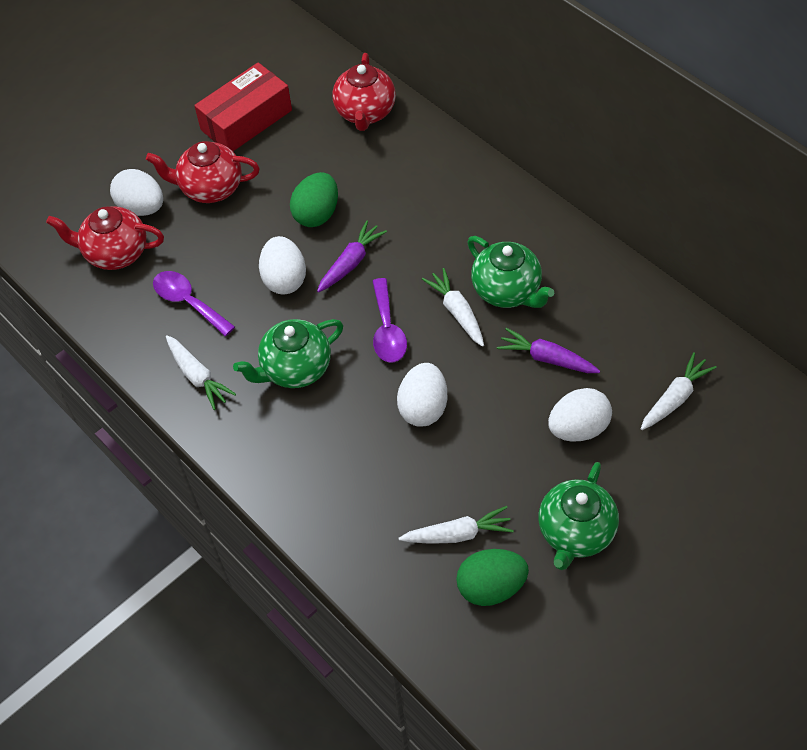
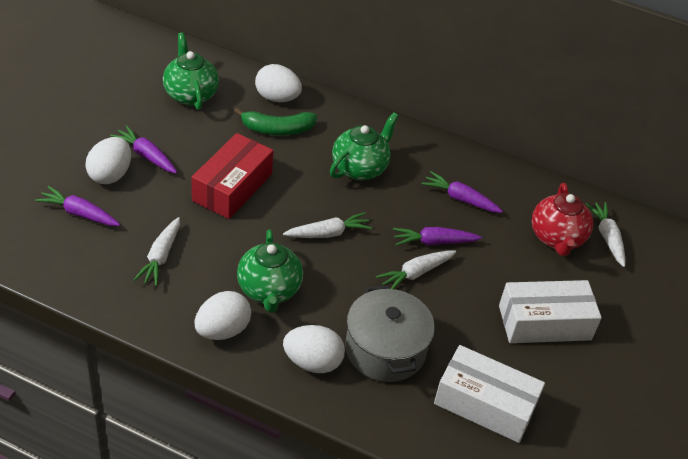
green banana: none = 0 -> [234,108,317,135] = 1
green egg: [290,172,338,227] [456,549,529,606] = 2 -> none = 0
grey pot: none = 0 -> [345,285,435,382] = 1
purple carrot: [317,221,387,292] [497,328,600,373] = 2 -> [35,186,120,226] [110,125,177,173] [393,227,482,246] [422,171,503,213] = 4
purple spoon: [153,271,235,336] [372,278,407,363] = 2 -> none = 0
red teapot: [46,206,164,270] [146,141,260,203] [332,53,396,131] = 3 -> [532,183,593,256] = 1
white box: none = 0 -> [434,345,545,443] [499,280,602,343] = 2

